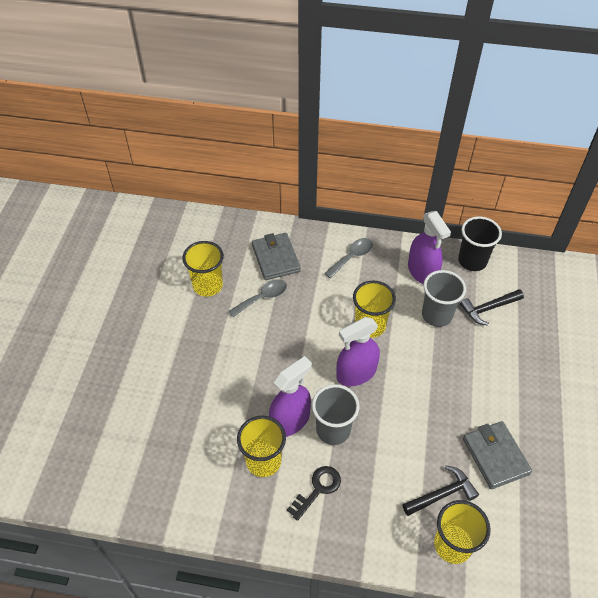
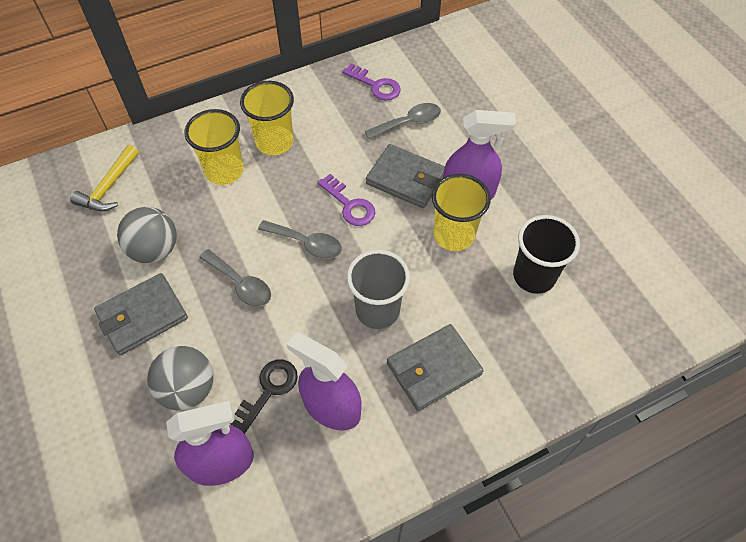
black hammer: [402,465,479,516] [460,289,524,326] = 2 -> none = 0
grey ball: none = 0 -> [117,207,177,263] [147,346,213,410] = 2
grey cup: [312,384,360,445] [422,270,466,327] = 2 -> [347,250,410,329] = 1
grey spoon: [229,279,287,317] [324,238,373,278] = 2 -> [199,249,271,307] [258,220,342,259] [365,103,441,139] = 3
grey wallet: [252,233,301,280] [463,421,532,489] = 2 -> [94,273,188,355] [366,144,445,208] [387,324,484,411] = 3
purple key: none = 0 -> [317,174,375,226] [342,63,401,101] = 2
yellow cup: [182,241,224,297] [237,416,286,477] [353,280,396,338] [434,500,491,564] = 4 -> [184,109,244,185] [240,81,294,155] [432,174,491,251] = 3
yellow hammer: none = 0 -> [70,145,139,211] = 1

